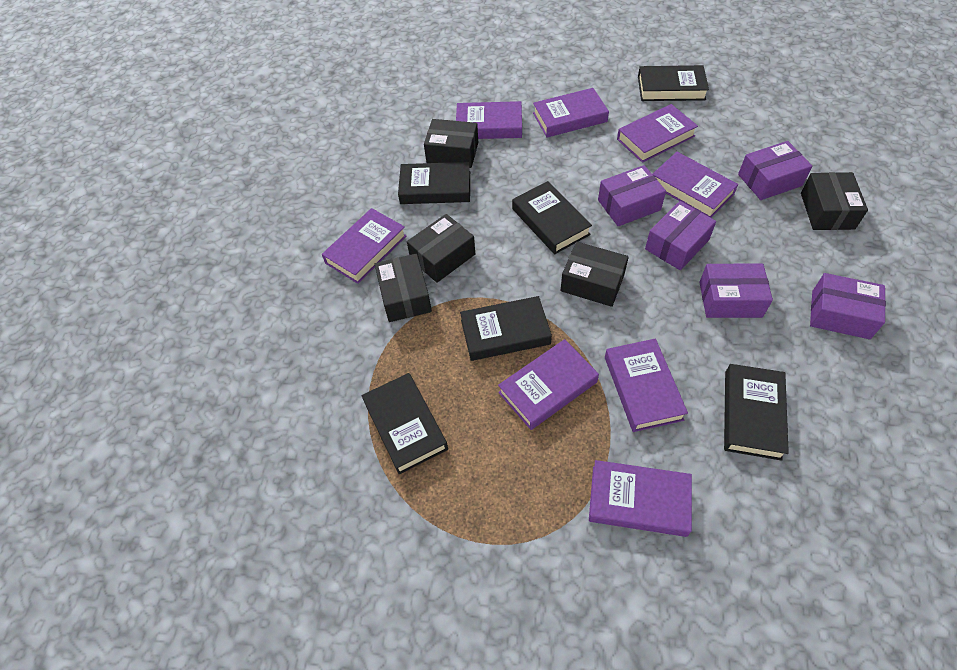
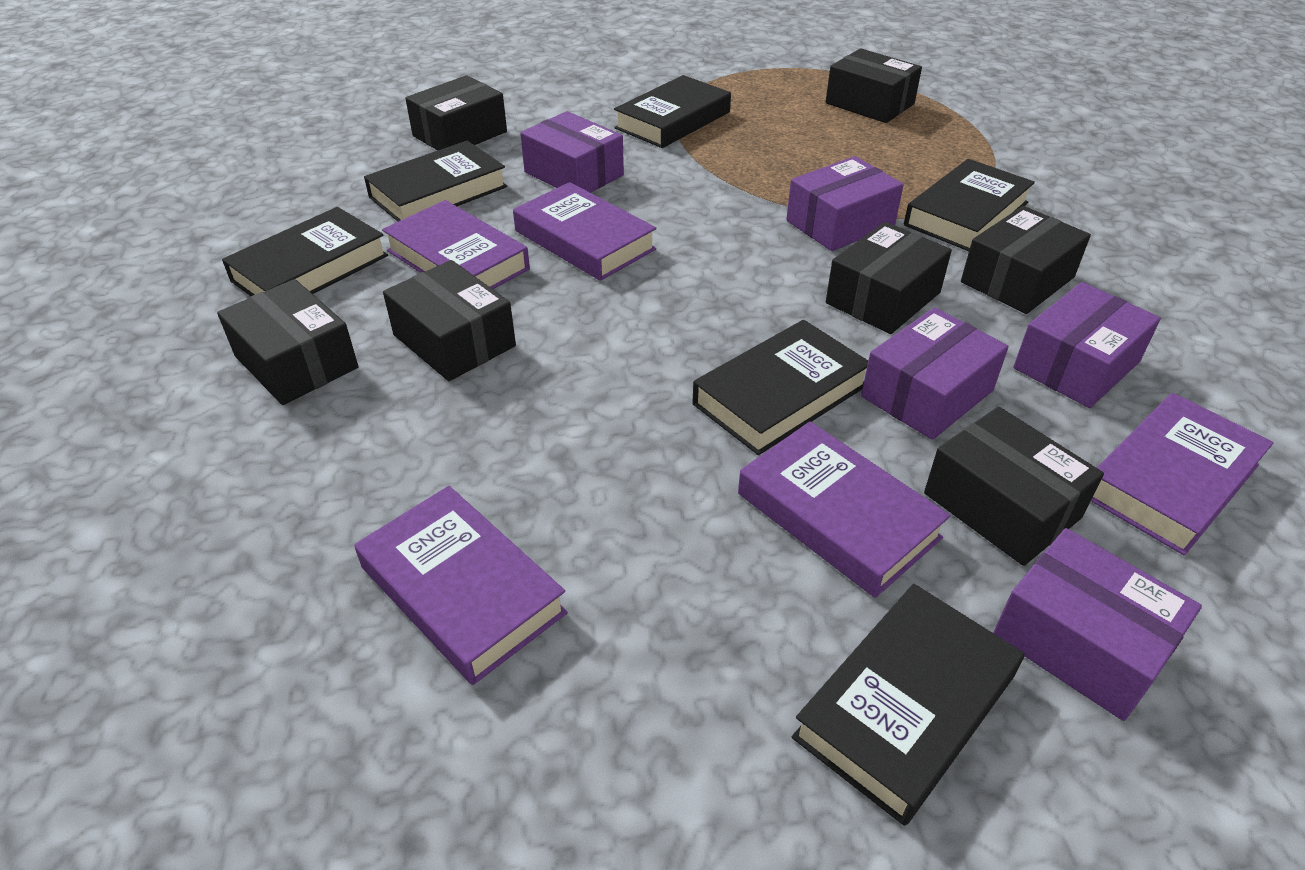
black box: [375,254,432,322] [407,214,475,283] [424,119,478,168] [561,242,629,307] [801,172,868,230] = 5 -> [217,279,358,405] [383,260,516,381] [405,75,507,150] [826,48,922,123] [826,222,952,334] [924,407,1104,566] [961,206,1091,314] = 7
purple book: [322,208,406,284] [456,101,522,139] [498,339,599,430] [533,88,609,137] [589,460,692,537] [605,339,688,432] [617,104,698,163] [653,152,738,218] = 8 -> [354,486,568,685] [382,200,530,289] [513,182,656,281] [738,422,951,598] [1091,393,1273,555] = 5

